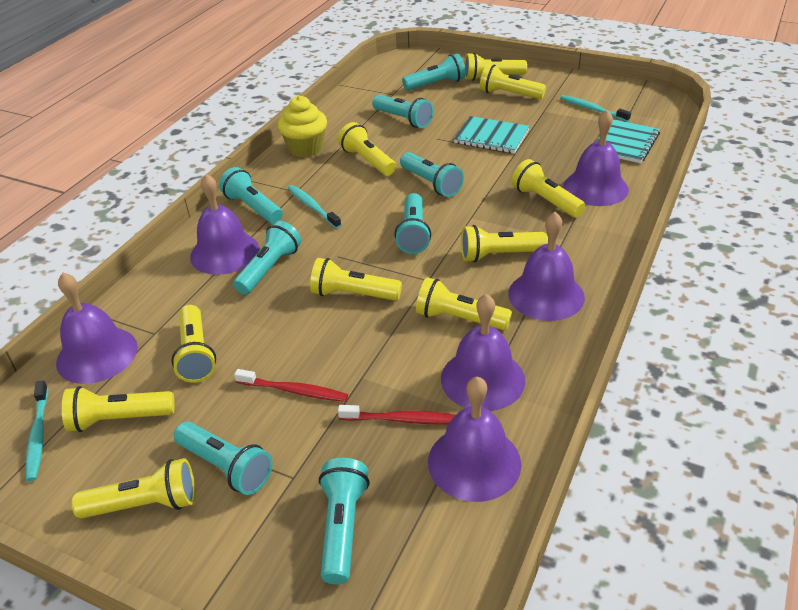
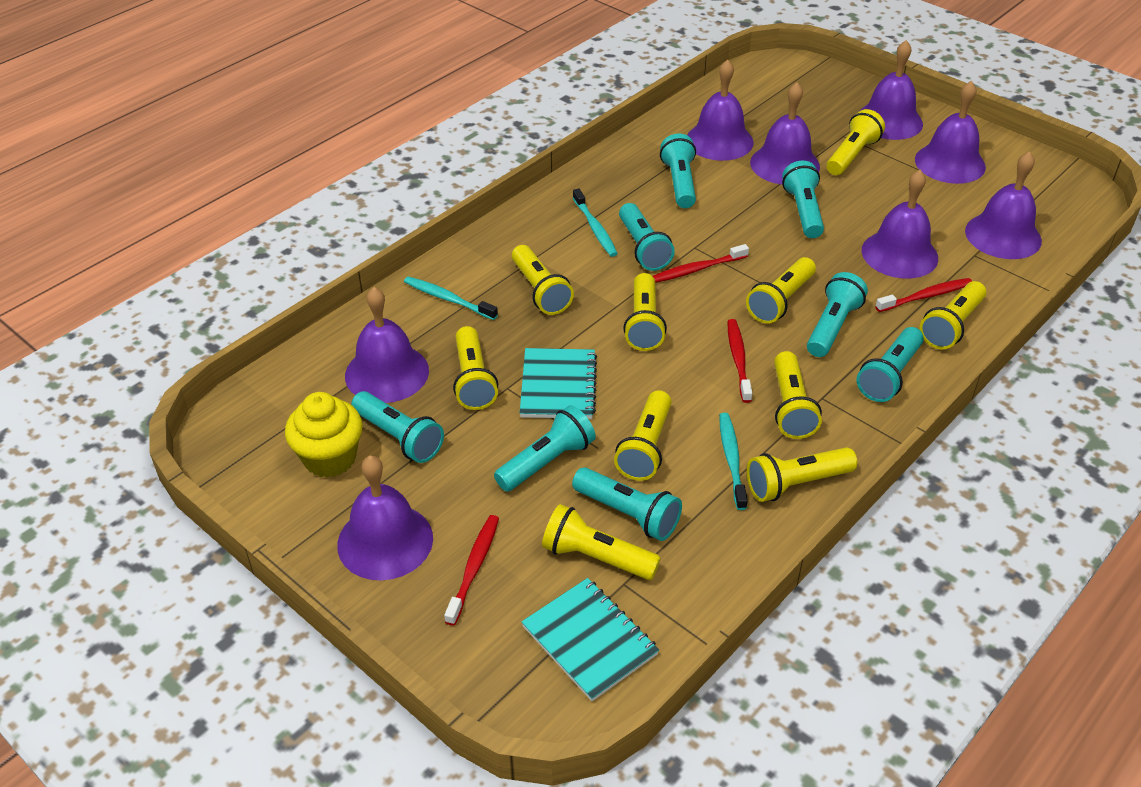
purple bell: [56,273,137,384] [190,174,259,275] [428,376,521,502] [441,294,525,411] [508,212,585,321] [563,110,629,206] = 6 -> [337,456,433,580] [345,287,429,403] [687,59,754,161] [750,82,820,184] [859,40,923,140] [862,170,938,279] [915,81,986,184] [965,151,1042,259] = 8
red toothbrush: [234,369,348,402] [338,405,455,425] = 2 -> [444,515,499,626] [653,244,749,283] [727,319,752,403] [875,278,972,312] = 4

